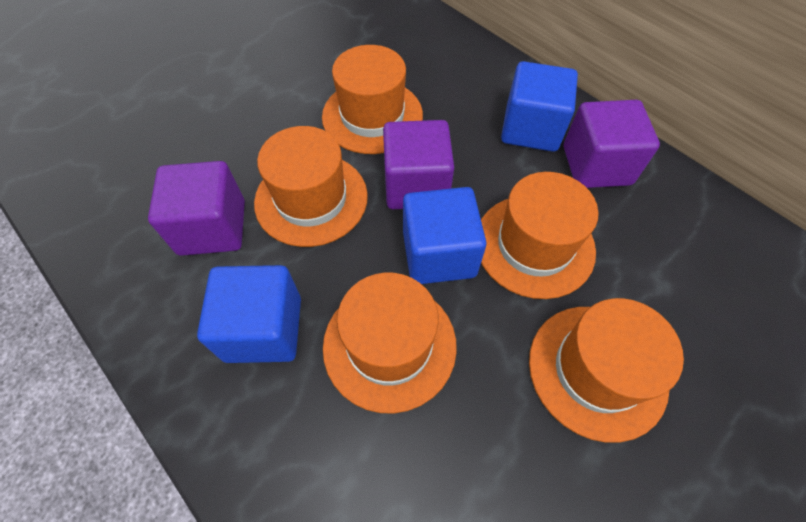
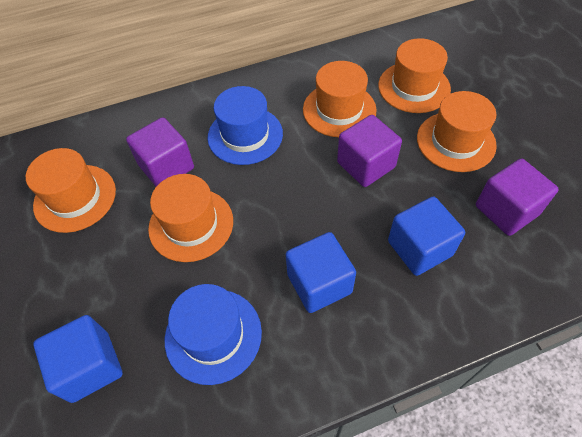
blue hat: none = 0 -> [165,284,262,385] [208,86,283,165] = 2

